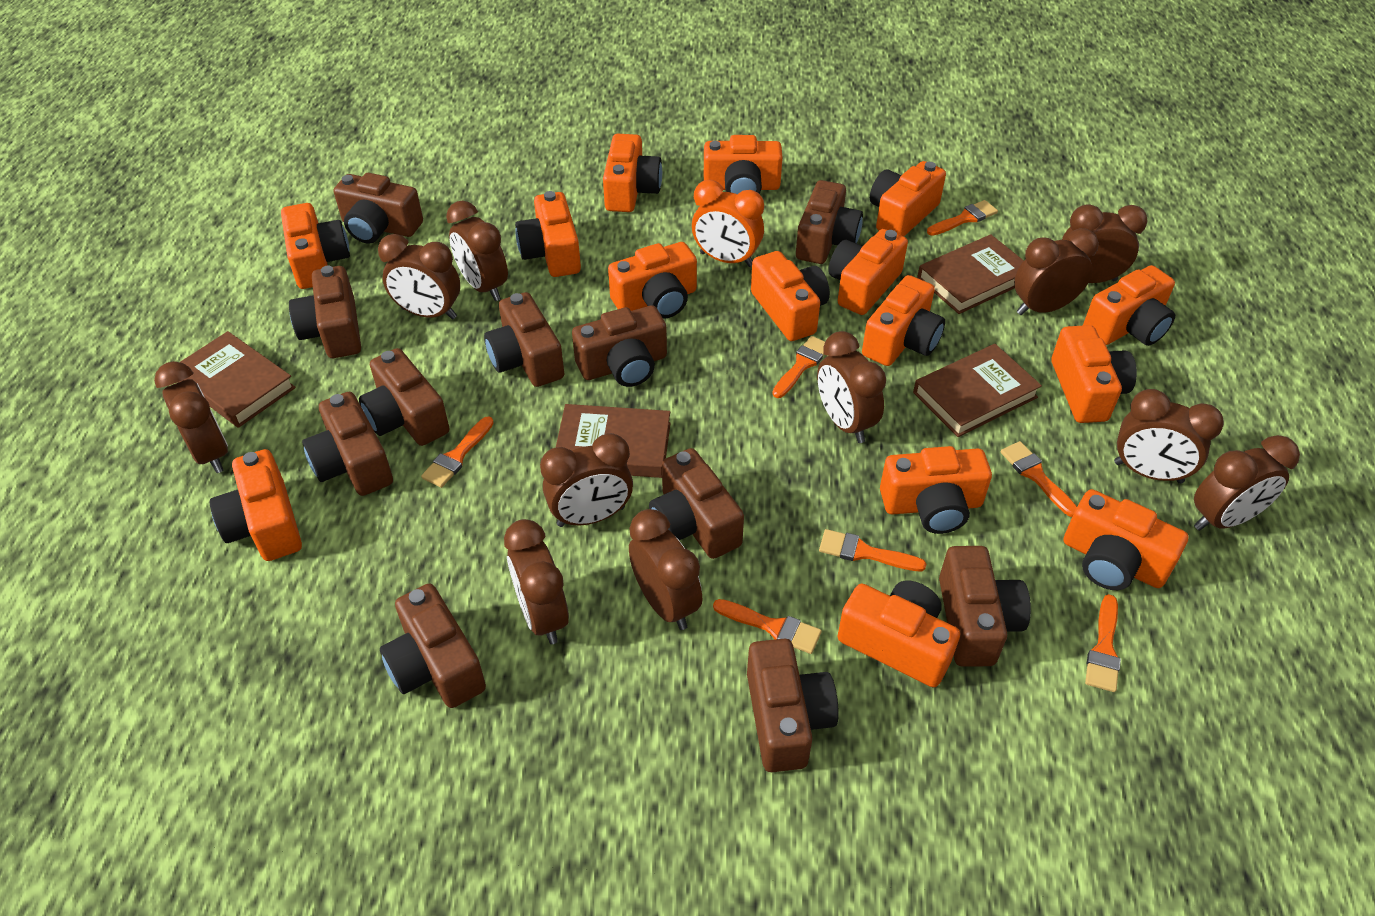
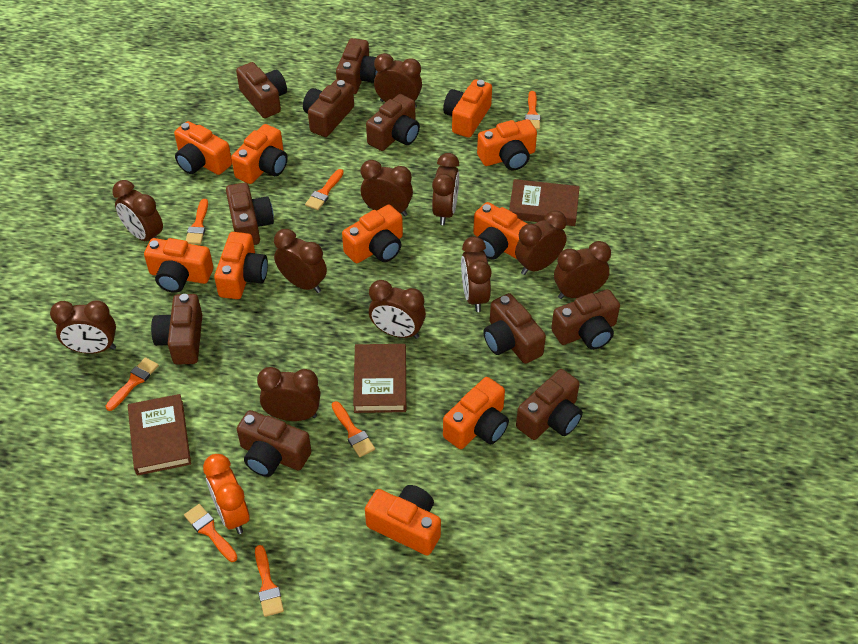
brown book: [179,331,296,428] [556,404,671,478] [913,344,1042,437] [917,234,1024,314] = 4 -> [128,394,191,476] [353,344,406,413] [509,179,580,226] = 3
brown camera: [289,266,361,358] [302,392,393,496] [334,173,423,244] [359,348,450,446] [380,584,486,708] [484,292,564,387] [572,306,667,387] [649,448,744,559] [747,638,839,772] [796,180,863,264] [939,546,1031,667] = 11 -> [151,294,202,365] [226,183,274,245] [236,62,287,118] [237,410,311,477] [303,79,354,137] [336,38,378,94] [366,94,420,151] [483,293,546,364] [516,369,583,440] [551,289,620,350] = 10
orange camera: [210,449,302,561] [281,203,350,289] [515,191,581,277] [603,134,662,212] [608,242,697,319] [704,135,783,194] [751,251,830,341] [828,229,908,315] [837,580,960,687] [862,275,945,366] [870,161,946,236] [880,446,992,534] [1051,325,1137,423] [1064,489,1189,590] [1083,265,1175,346] = 15 -> [144,238,213,293] [174,121,232,175] [214,232,268,299] [231,124,288,184] [342,205,403,263] [365,485,441,556] [443,79,492,138] [443,377,509,449] [473,202,527,260] [477,119,537,170] = 10

